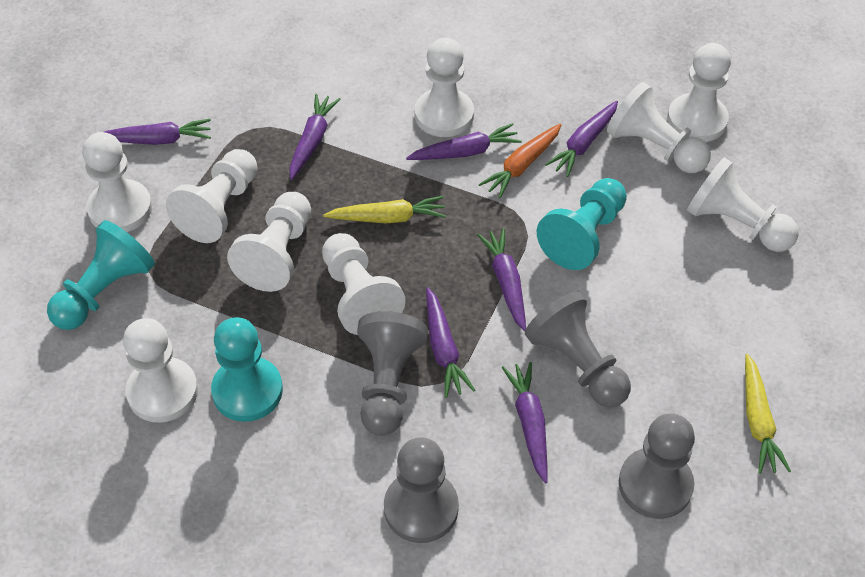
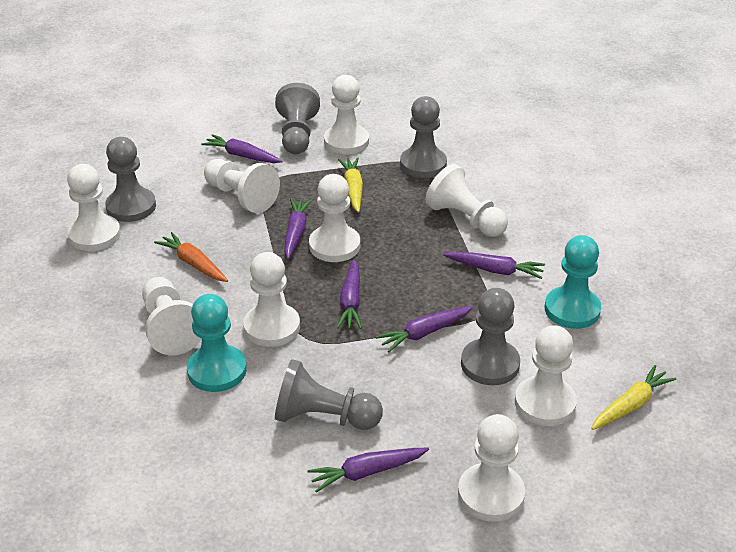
grey pawn: [357,311,428,436] [384,437,459,543] [525,291,631,408] [619,413,695,519] = 4 -> [105,137,156,222] [275,83,320,154] [275,359,383,430] [400,96,447,178] [461,288,520,385] = 5
purple carrot: [105,119,211,145] [289,94,341,180] [406,123,522,160] [426,287,475,398] [477,228,526,331] [501,362,548,483] [545,101,618,177] = 7 -> [202,134,283,163] [284,198,312,259] [307,448,429,493] [337,259,362,329] [376,306,473,352] [443,252,545,279] = 6
turquoise pawn: [47,220,155,330] [211,317,283,422] [537,178,627,270] = 3 -> [187,294,247,392] [545,235,601,329] = 2

